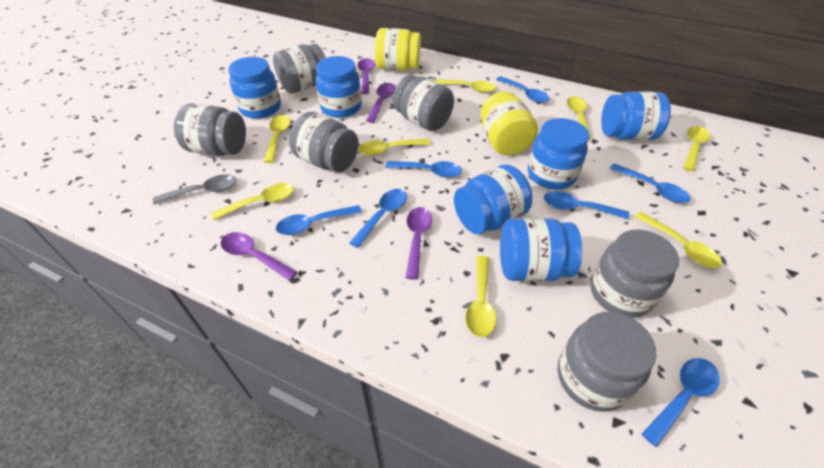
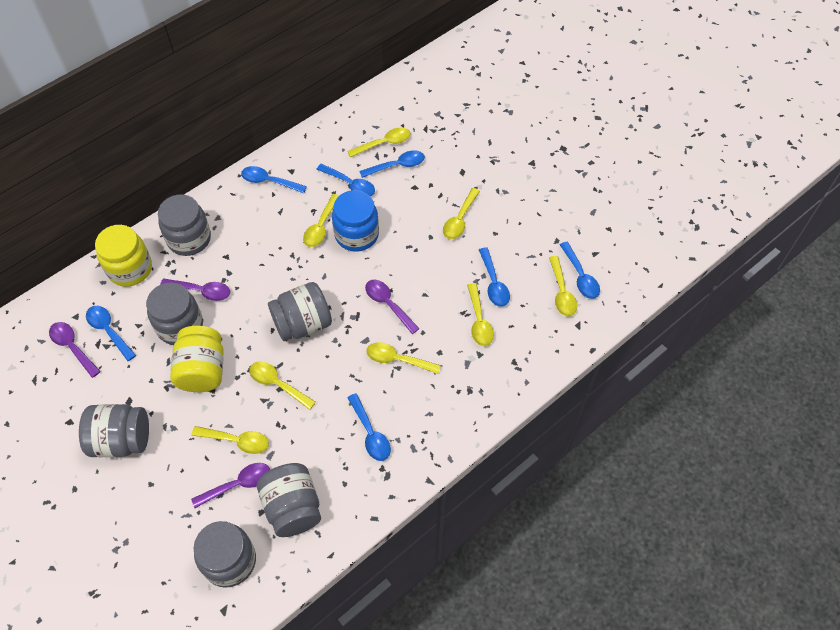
blue jar: [228,57,281,119] [315,56,362,118] [454,164,532,234] [500,218,582,281] [528,118,589,190] [601,91,671,140] = 6 -> [332,190,379,252] = 1
grey spoon: [153,174,237,205] = 1 -> none = 0

